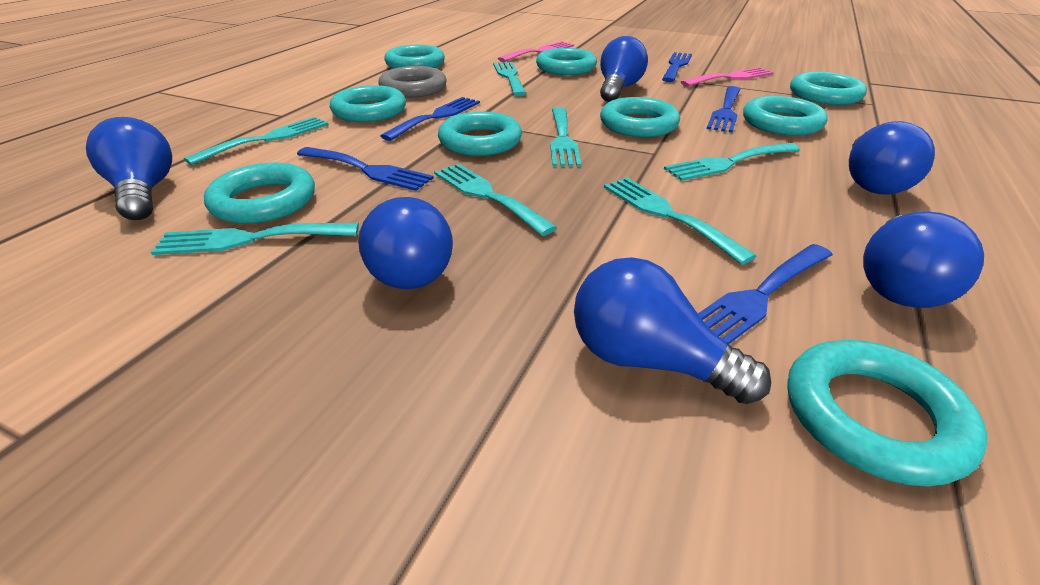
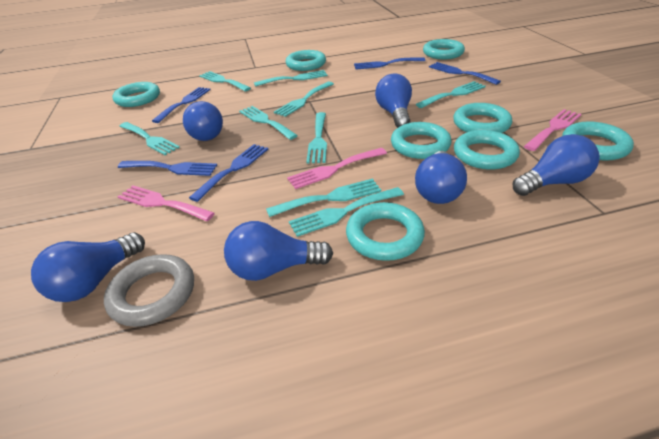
pink fork: [498,42,574,62] [681,67,774,86] = 2 -> [118,185,215,221] [287,148,387,189] [524,109,582,151] = 3
turquoise fork: [151,223,359,255] [184,117,329,165] [434,163,557,236] [493,62,527,96] [550,107,581,167] [604,178,757,265] [664,143,800,181] = 7 -> [119,122,180,155] [199,71,251,91] [239,106,298,140] [254,70,328,87] [266,179,381,217] [274,81,334,117] [289,187,404,237] [306,112,327,163] [416,81,486,108] = 9
turquoise ring: [204,163,315,224] [330,85,406,122] [384,45,445,69] [438,111,522,156] [536,48,597,75] [600,97,680,137] [743,96,828,136] [787,340,988,487] [790,72,867,105] = 9 -> [112,82,160,107] [286,50,326,71] [346,202,425,261] [391,122,452,159] [423,39,465,59] [453,103,512,133] [454,130,520,170] [562,121,634,161] = 8

